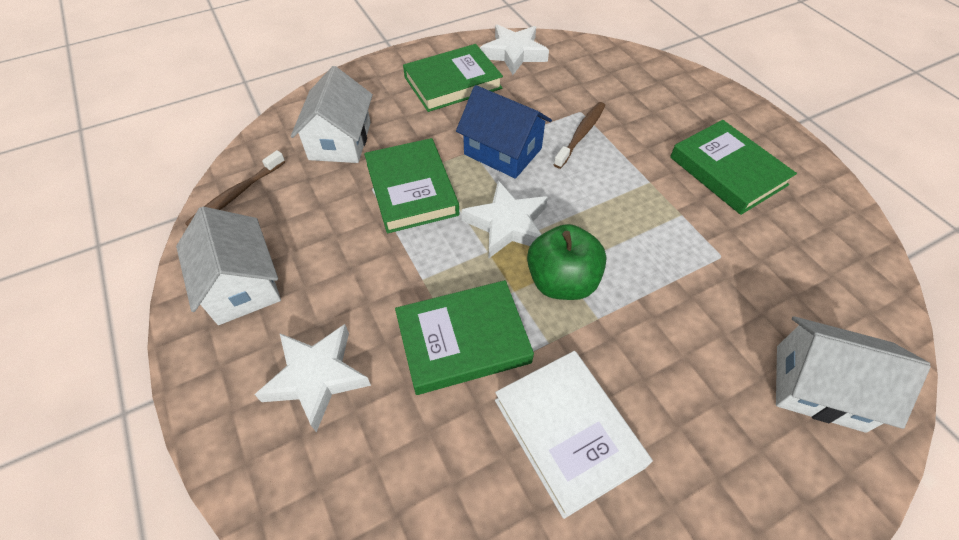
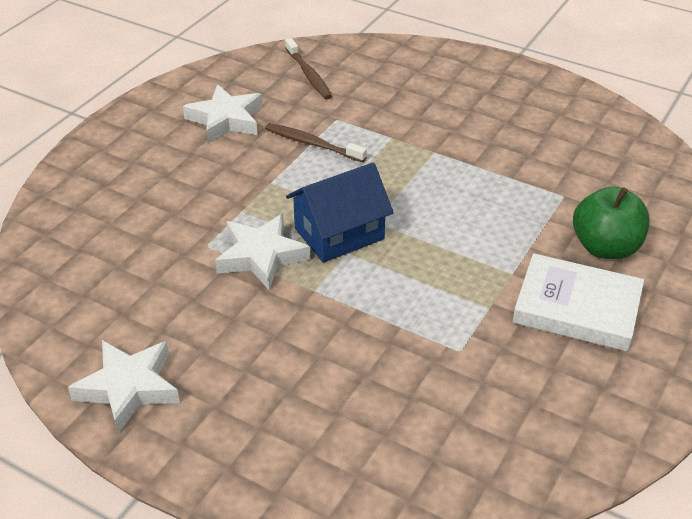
green book: [364,138,459,233] [395,280,534,395] [403,44,503,112] [670,120,797,215] = 4 -> none = 0
white house: [176,206,281,325] [291,66,373,163] [776,316,931,433] = 3 -> none = 0

